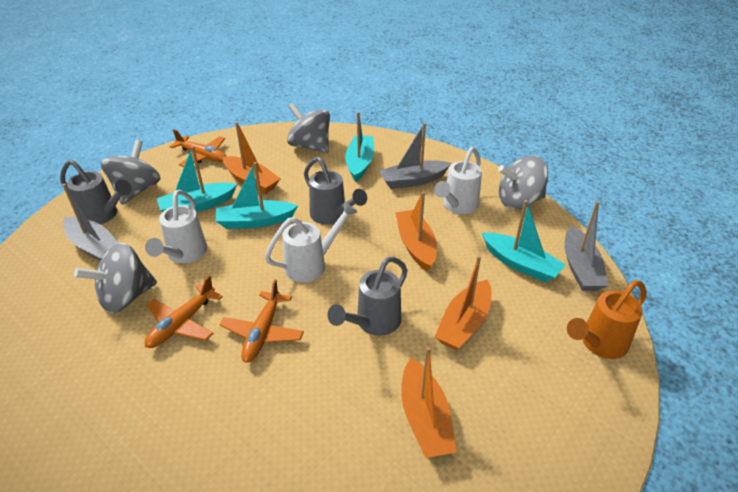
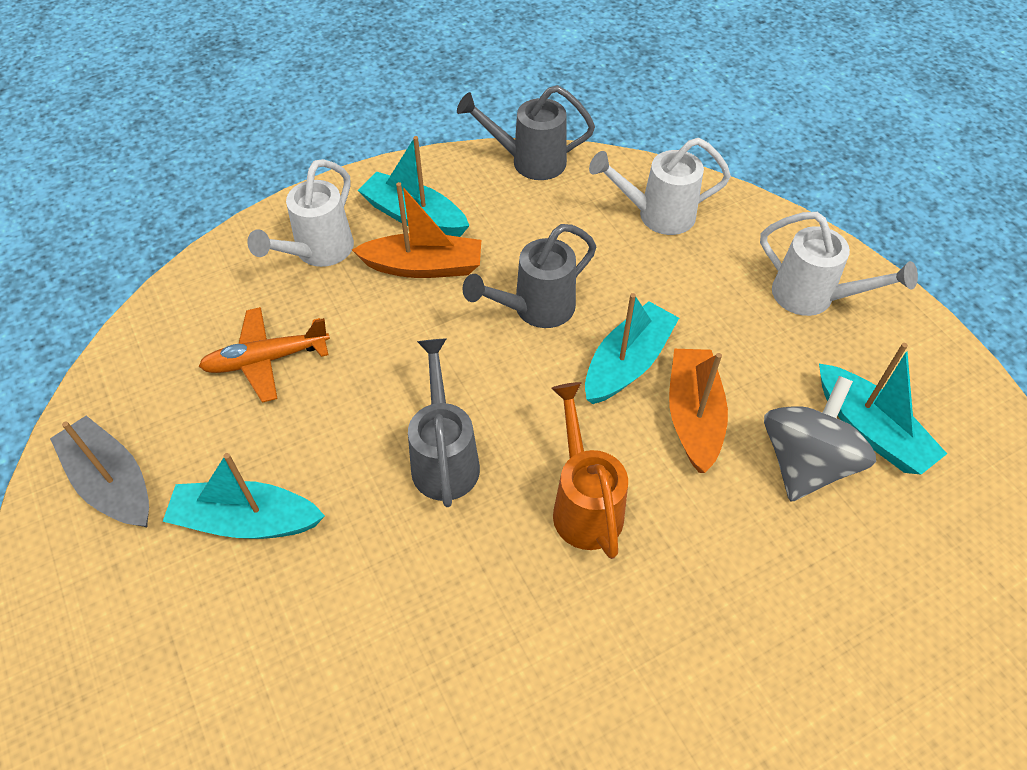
grey boat: [63,184,119,261] [379,123,451,189] [564,201,608,291] = 3 -> [50,416,149,527] = 1
grey spinning top: [74,243,157,313] [101,140,161,205] [287,103,330,153] [498,155,548,209] = 4 -> [764,376,876,502] = 1
orange boat: [223,122,281,194] [396,192,437,271] [402,347,457,458] [435,256,492,350] = 4 -> [352,182,481,278] [669,349,728,473] = 2
orange plane: [144,275,223,348] [169,129,226,167] [220,280,304,363] = 3 -> [198,307,330,403] = 1

